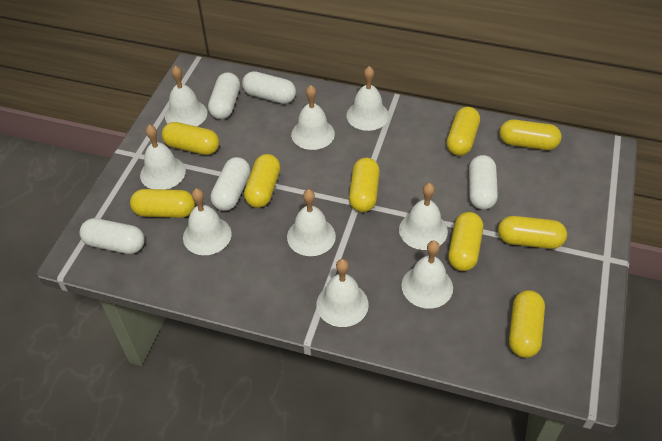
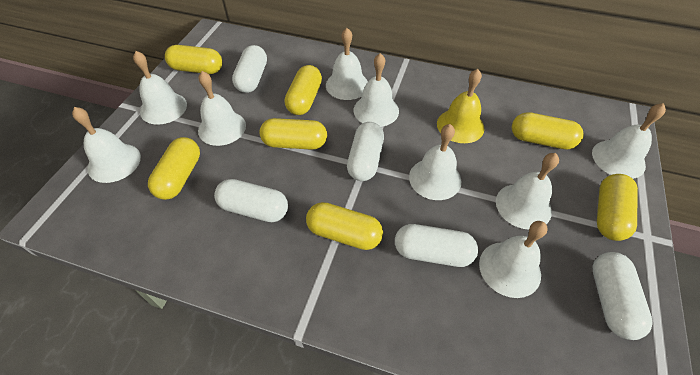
yellow bell: none = 0 -> [437,69,484,143] = 1
yellow capsule: [130,189,195,218] [162,122,219,155] [244,154,280,208] [349,158,380,212] [446,107,480,156] [448,212,483,271] [498,216,567,249] [499,120,561,150] [509,290,545,358] = 9 -> [148,137,200,200] [165,45,222,74] [260,118,327,150] [285,65,322,115] [306,202,383,250] [512,112,584,149] [597,174,638,241] = 7

